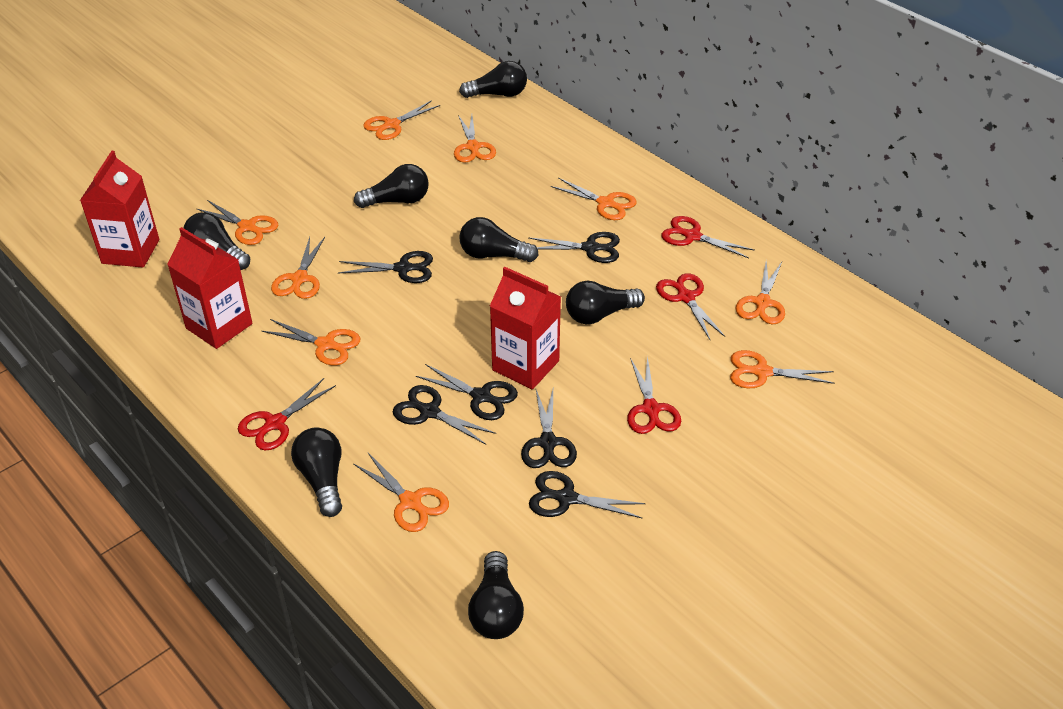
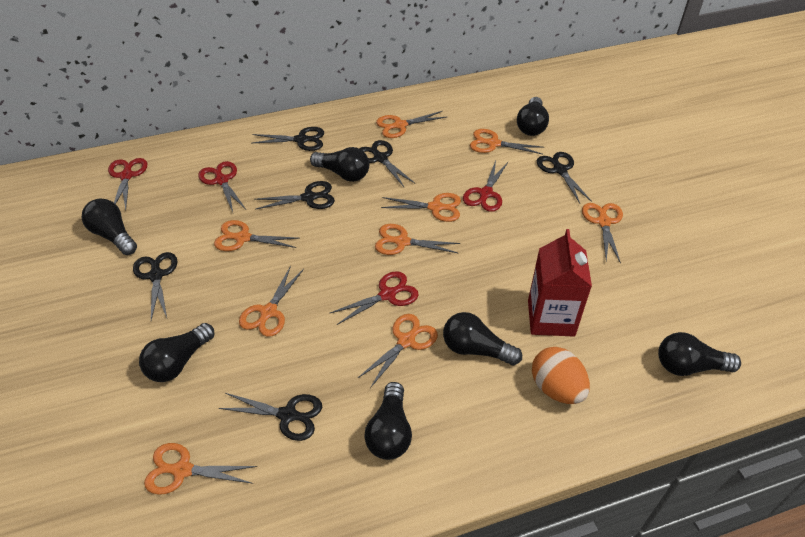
orange egg: none = 0 -> [532,347,590,404] = 1
red carton: [80,151,159,268] [167,227,253,349] [490,267,561,390] = 3 -> [528,229,592,337] = 1

